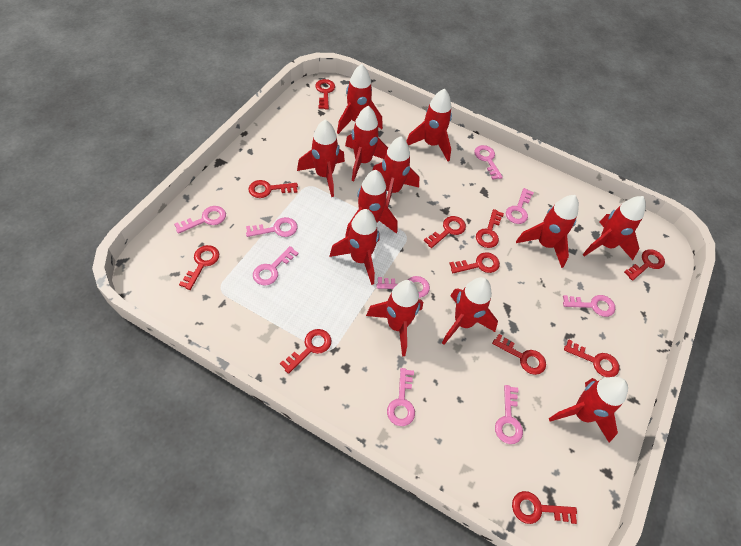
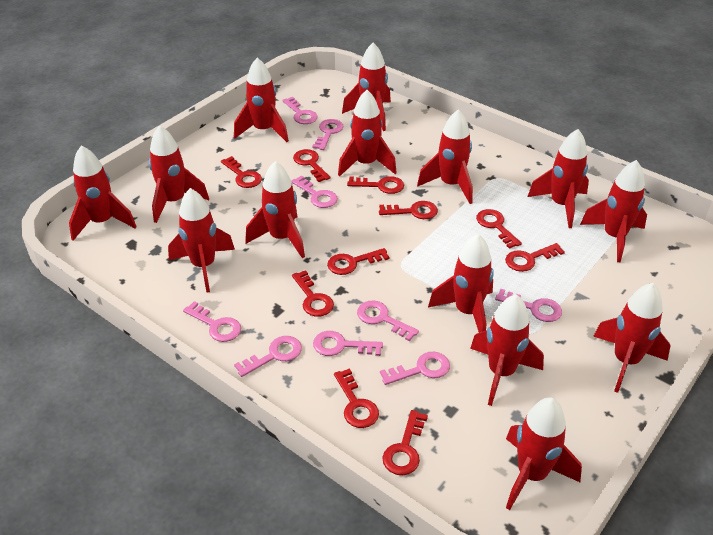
red key: [179,245,219,290] [249,180,298,198] [280,329,331,374] [315,79,335,109] [424,216,466,248] [449,252,500,273] [476,209,504,248] [492,334,546,375] [512,491,577,524] [564,340,619,377] [624,249,665,281] = 11 -> [221,156,262,188] [292,270,334,317] [293,149,330,182] [327,248,389,275] [334,368,379,428] [347,176,404,194] [379,201,438,219] [382,410,428,475] [476,209,522,249] [505,243,565,272] = 10
red rocket: [297,119,345,197] [329,209,380,285] [337,64,383,134] [345,106,388,181] [345,170,398,237] [366,280,423,357] [372,136,420,207] [406,88,452,162] [442,277,498,345] [516,195,579,268] [549,377,628,443] [582,196,646,260] = 12 -> [69,145,137,241] [149,125,209,223] [168,188,235,293] [234,57,289,142] [245,161,305,258] [338,90,397,177] [342,43,391,131] [417,109,473,204] [428,234,494,333] [470,294,544,406] [506,398,582,510] [527,129,589,228] [580,160,647,262] [593,283,671,393] = 14

